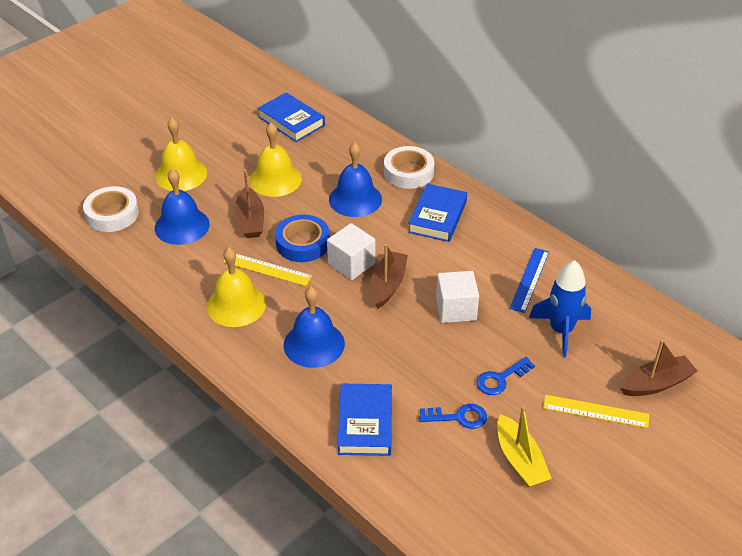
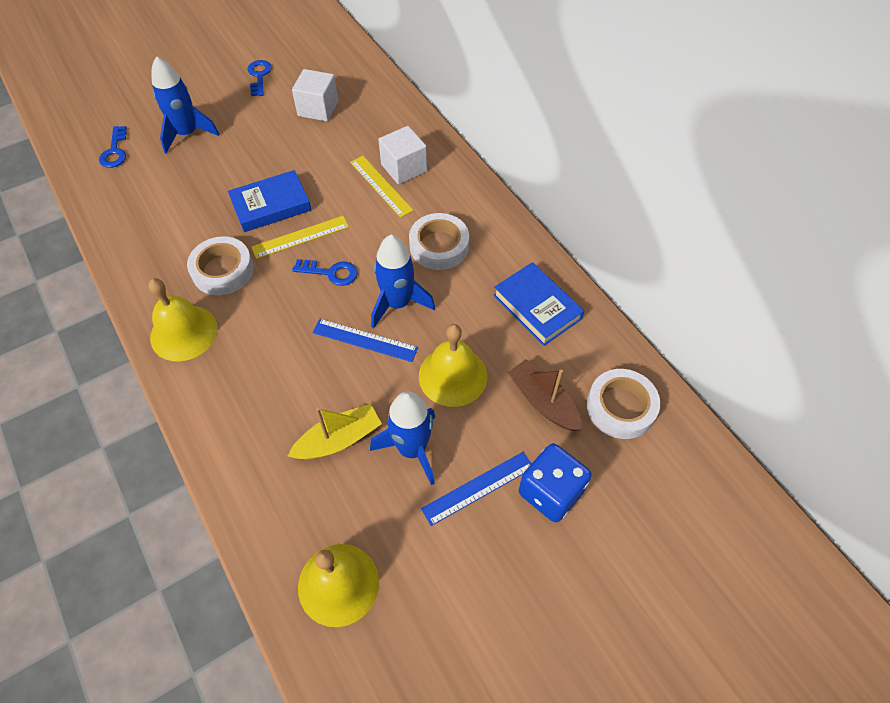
blue bell: [155,169,210,245] [284,287,345,368] [329,142,382,217] = 3 -> none = 0
blue book: [258,92,325,142] [337,384,392,456] [408,184,467,242] = 3 -> [228,170,311,232] [493,262,584,346] = 2
blue dice: none = 0 -> [519,443,592,522] = 1
blue key: [419,404,487,429] [476,357,535,395] = 2 -> [99,126,127,168] [248,60,272,96] [292,259,357,286] = 3
blue rocket: [529,260,591,358] = 1 -> [152,56,219,153] [370,391,435,485] [371,235,435,329] = 3
blue ruler: [509,248,549,313] = 1 -> [313,319,418,362] [421,452,532,526] = 2
blue tape: [275,214,330,262] = 1 -> none = 0
brown boat: [235,169,264,238] [370,244,408,309] [620,340,697,396] = 3 -> [508,359,582,431] = 1
white tape: [83,186,139,232] [384,146,434,189] = 2 -> [187,236,254,295] [409,213,469,270] [587,369,660,439] = 3

